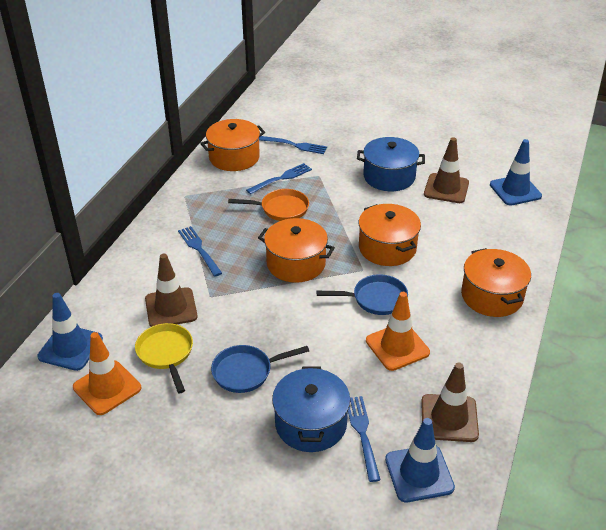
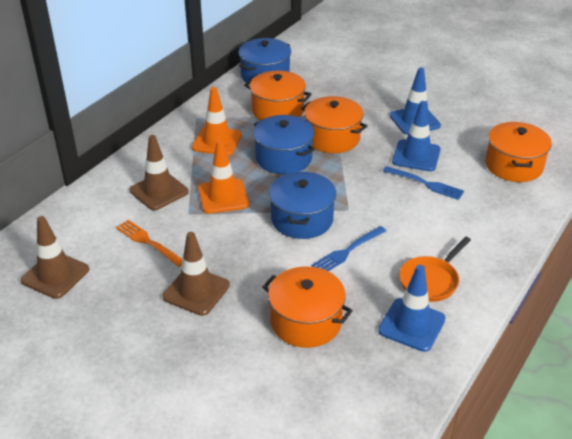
blue fork: [178,226,222,277] [246,163,312,194] [259,136,327,154] [348,396,381,482] = 4 -> [311,226,386,271] [383,166,464,200] = 2
blue pan: [211,345,309,393] [317,274,408,315] = 2 -> none = 0
blue pot: [272,366,350,452] [357,137,425,191] = 2 -> [238,38,291,85] [253,115,315,174] [269,172,336,239] = 3
orange fork: none = 0 -> [116,220,182,267] = 1
yellow pan: [135,323,193,393] = 1 -> none = 0

